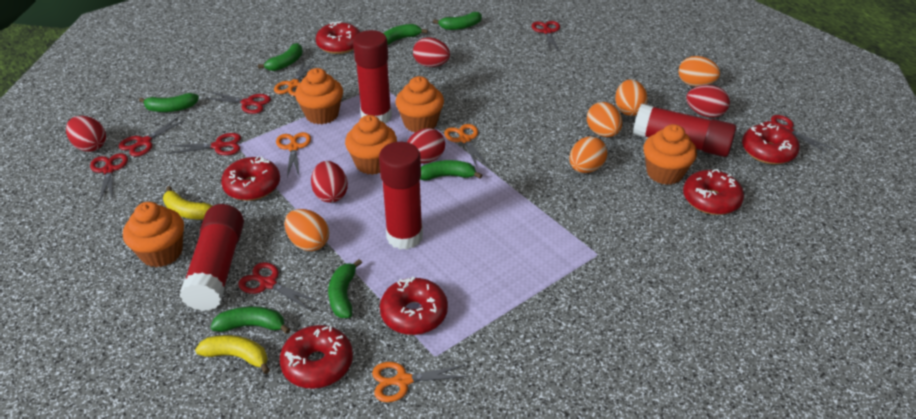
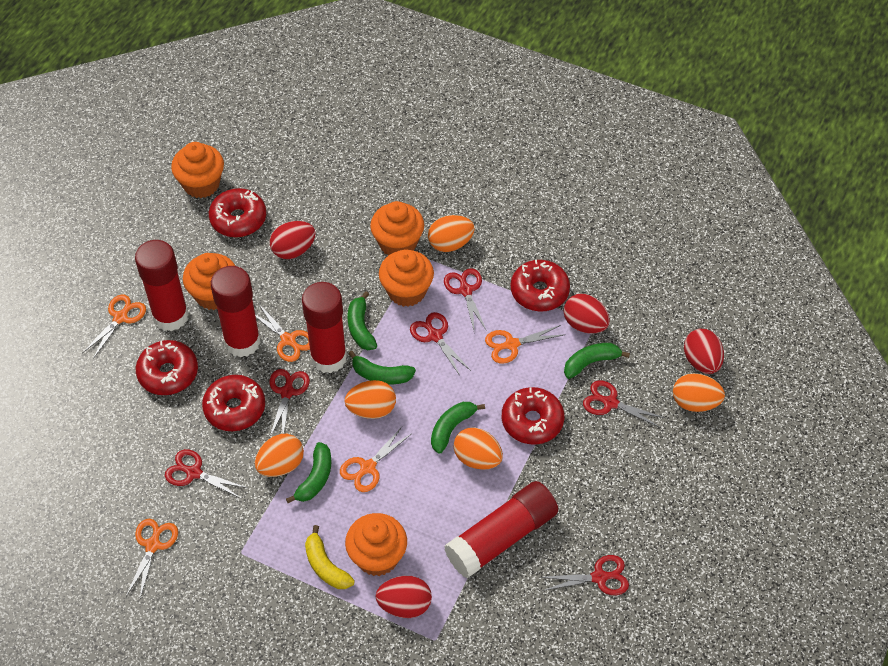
green banana: [139,93,199,112] [211,306,291,334] [258,43,303,71] [328,259,362,318] [383,24,428,45] [420,160,482,181] [433,12,482,30] = 7 -> [286,442,331,503] [348,291,377,350] [348,350,416,384] [431,402,485,454] [564,343,630,379] = 5
orange scissors: [274,61,314,96] [276,132,311,177] [372,362,469,402] [444,124,488,167] = 4 -> [83,294,146,359] [126,519,178,598] [255,303,310,362] [340,427,411,492] [485,325,565,364] = 5
red donut: [221,156,280,201] [280,325,353,389] [316,21,360,54] [380,277,448,335] [683,169,744,215] [742,123,800,164] = 6 -> [136,340,198,395] [202,375,265,431] [209,188,266,237] [502,387,564,444] [511,259,570,312] = 5
red egg: [66,116,106,152] [311,161,348,203] [407,128,445,163] [413,37,450,67] [686,85,730,118] = 5 -> [270,221,316,259] [376,576,432,618] [564,294,610,334] [684,329,724,374] = 4
red scissors: [90,153,128,202] [119,117,185,157] [168,133,241,155] [205,91,271,114] [238,262,318,310] [532,21,560,52] [763,115,833,153] = 7 -> [165,449,248,498] [269,369,310,439] [410,312,471,376] [444,268,487,331] [539,555,629,595] [583,380,665,428] = 6
yellow banana: [163,186,213,220] [195,335,270,374] = 2 -> [305,525,355,589] = 1

